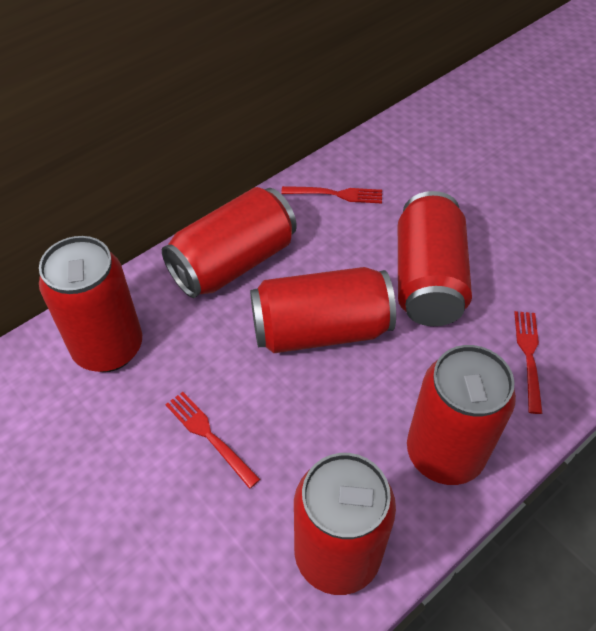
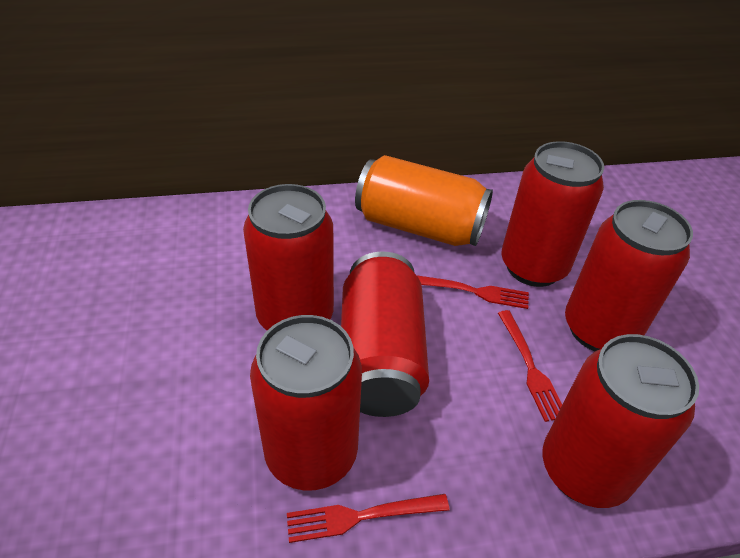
orange can: none = 0 -> [355,155,493,246] = 1

